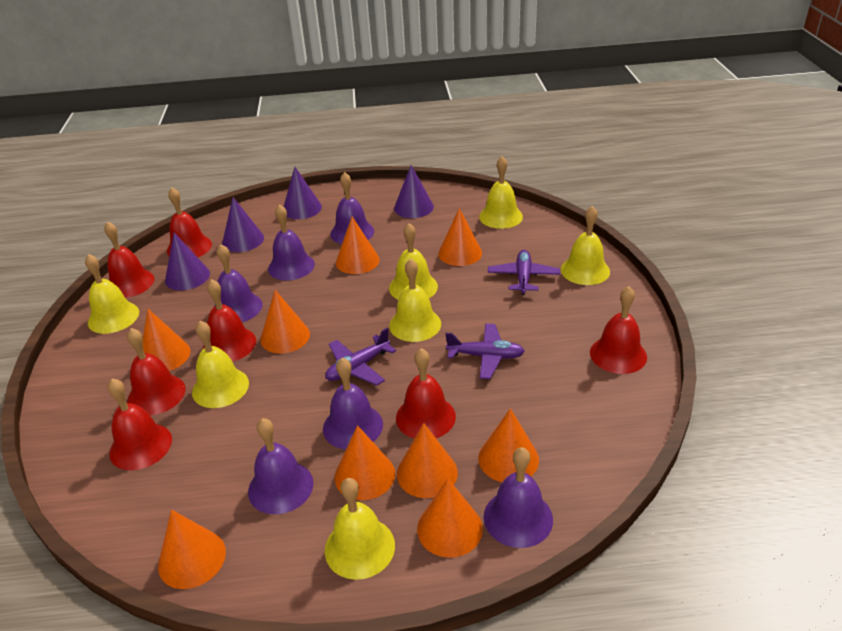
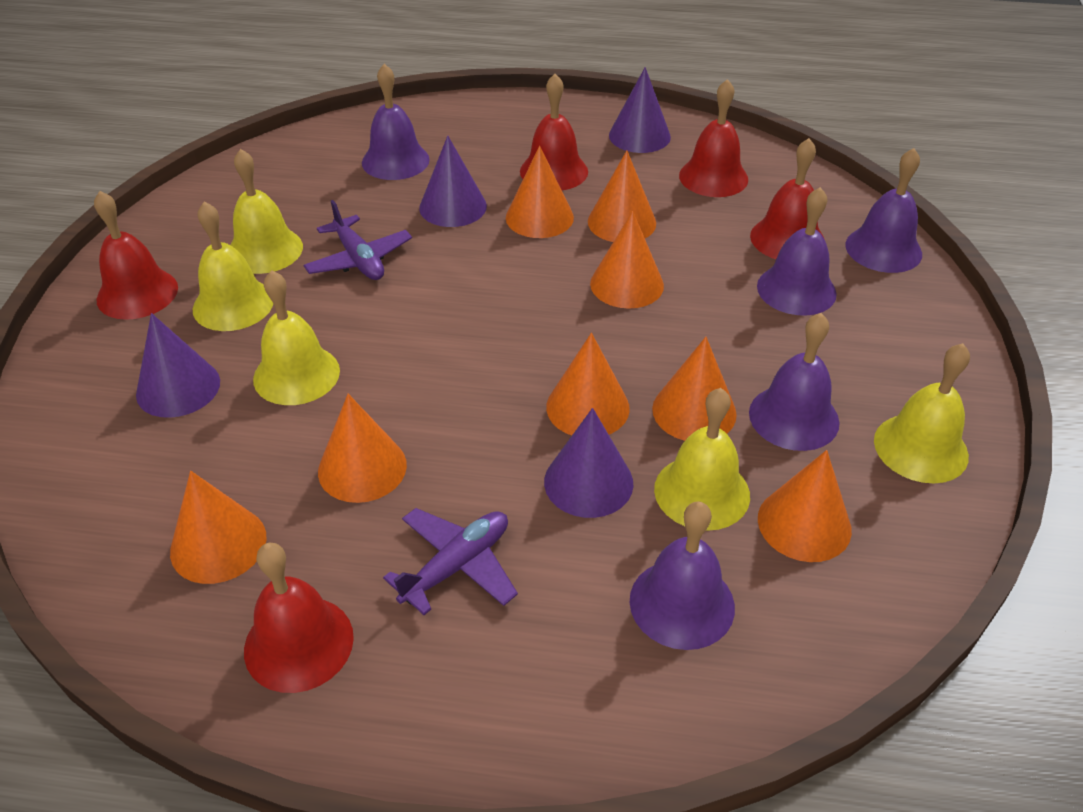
orange cone: [143,309,190,371] [158,510,226,589] [260,290,310,354] [334,425,395,500] [336,217,379,274] [397,423,458,498] [417,479,483,558] [438,208,482,266] [478,408,539,482] = 9 -> [170,471,267,584] [318,394,407,503] [506,146,574,238] [546,333,630,435] [588,151,656,242] [590,211,664,309] [652,337,737,441] [758,450,852,562] = 8
purple bell: [214,244,262,322] [248,418,313,514] [268,204,315,280] [323,358,383,450] [330,172,374,244] [484,447,553,548] = 6 -> [362,64,430,180] [629,501,735,650] [749,313,840,451] [757,187,837,316] [845,148,922,273] = 5
purple plane: [325,328,396,386] [445,324,525,379] [488,250,560,295] = 3 -> [303,200,412,280] [383,508,518,615] = 2
red bell: [104,221,154,298] [108,379,172,470] [127,328,186,415] [167,188,212,257] [203,279,256,362] [396,348,456,439] [590,286,647,374] = 7 -> [94,191,178,320] [244,542,354,693] [520,74,588,190] [679,79,748,197] [750,138,824,259] = 5
yellow bell: [85,254,139,334] [192,321,249,408] [325,478,395,580] [389,223,438,300] [389,259,441,342] [479,156,523,229] [561,206,610,285] = 7 -> [193,202,273,331] [230,149,303,274] [253,270,340,405] [654,388,750,531] [874,343,970,484] = 5

